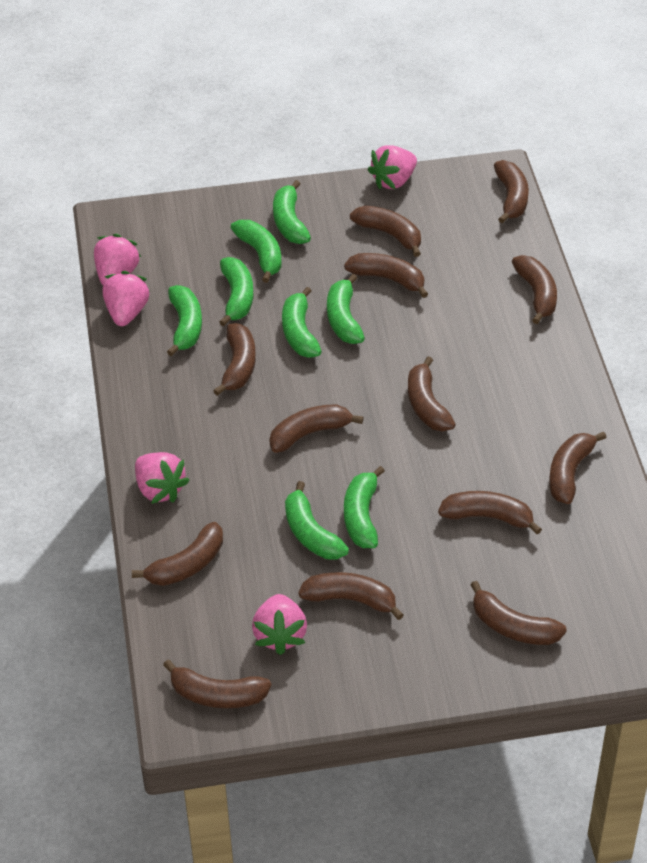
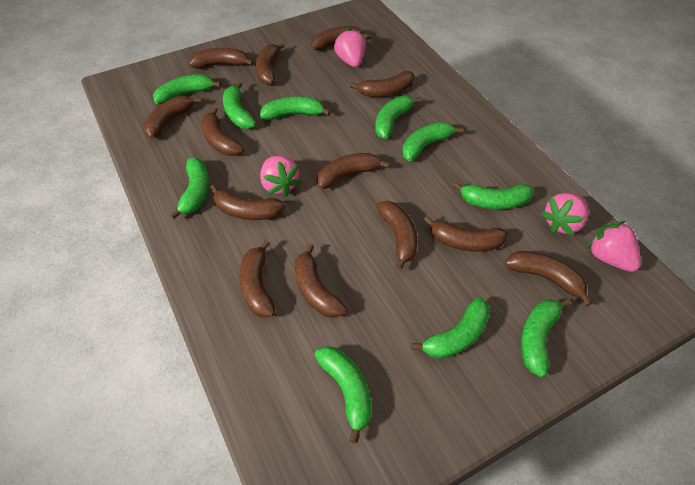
green banana: [167,285,202,356] [219,257,253,326] [231,220,282,283] [273,180,311,244] [282,287,322,358] [285,481,349,559] [327,274,365,344] [344,466,385,548] = 8 -> [153,74,221,104] [170,158,209,220] [223,81,256,129] [260,97,331,120] [315,346,372,444] [375,96,422,139] [402,122,463,161] [411,297,490,359] [453,182,534,209] [521,298,571,377] = 10
pink strawberry: [94,234,141,285] [102,271,150,326] [135,452,190,504] [252,594,307,655] [368,145,417,189] = 5 -> [260,156,301,197] [334,28,366,67] [541,193,588,236] [587,221,641,272] = 4

